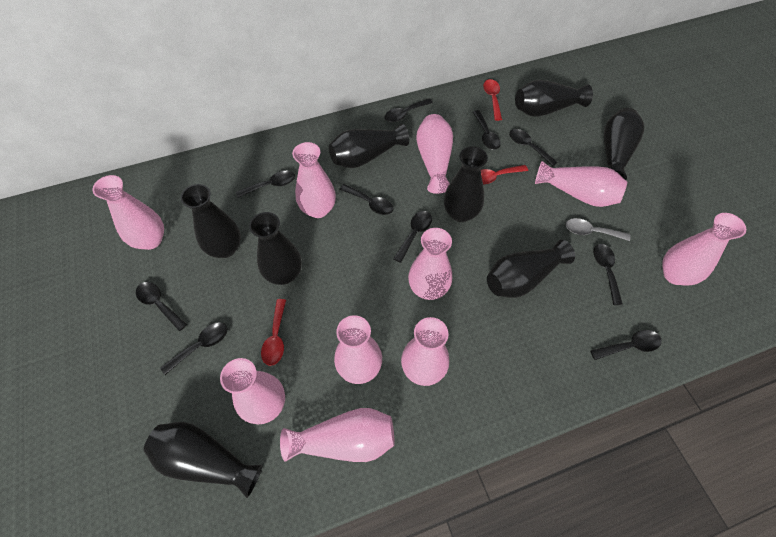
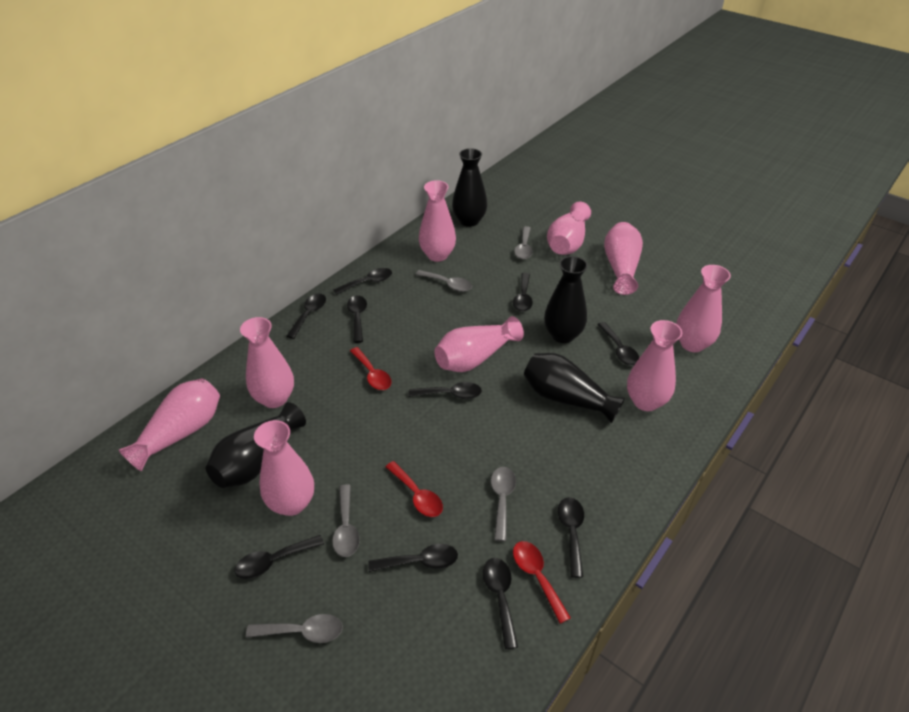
black vase: [144,422,262,498] [181,184,241,258] [249,212,302,285] [329,124,409,168] [444,146,488,222] [487,240,575,298] [515,80,593,117] [604,108,644,180] = 8 -> [206,402,306,488] [452,148,487,227] [524,353,625,423] [544,256,588,343] = 4
grey spoon: [566,218,631,241] = 1 -> [246,614,343,643] [332,484,360,557] [415,270,472,292] [491,467,516,541] [514,226,533,259] = 5
pink vase: [93,175,164,250] [220,358,285,424] [280,408,395,462] [292,142,336,218] [334,315,382,384] [401,317,449,386] [408,228,452,300] [416,114,453,194] [535,161,627,207] [662,213,746,286] = 10 -> [119,378,220,472] [240,317,294,408] [254,420,314,516] [419,180,456,262] [435,316,524,372] [547,202,591,255] [604,222,643,295] [627,320,682,411] [676,265,731,352] = 9

